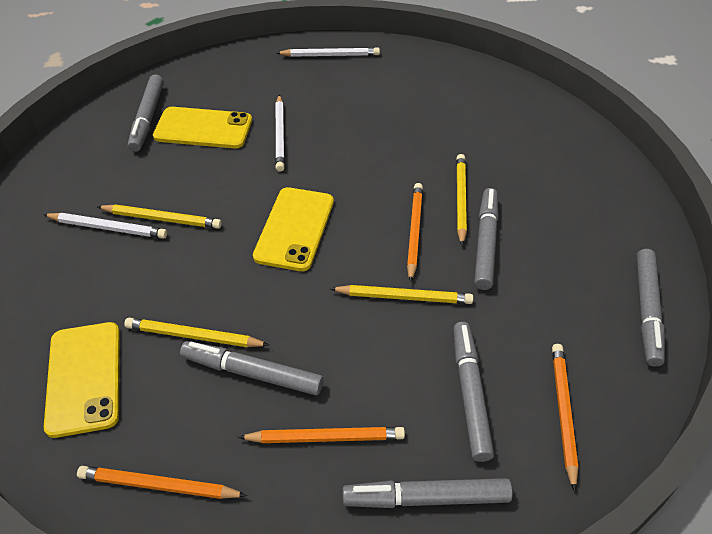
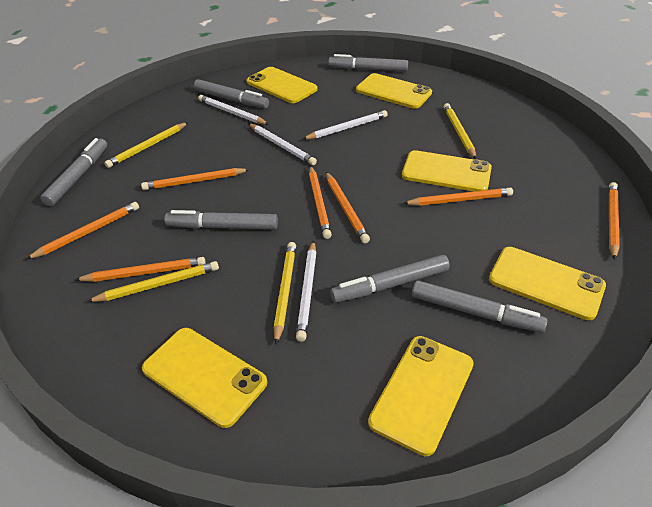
orange pencil: [77,466,247,499] [238,427,405,443] [407,183,423,282] [552,344,578,492] = 4 -> [25,202,139,260] [75,257,206,282] [141,168,250,190] [309,166,332,239] [326,172,370,243] [403,188,513,206] [609,182,620,260] = 7
white pencil: [43,213,167,239] [275,95,285,172] [277,47,380,57] = 3 -> [198,95,269,125] [248,123,317,165] [296,240,316,342] [303,110,388,139] = 4
yellow phone: [44,322,120,438] [153,107,252,148] [253,187,334,271] = 3 -> [142,328,267,428] [247,67,317,103] [356,73,432,109] [368,336,474,456] [402,150,492,191] [489,247,606,320] = 6

